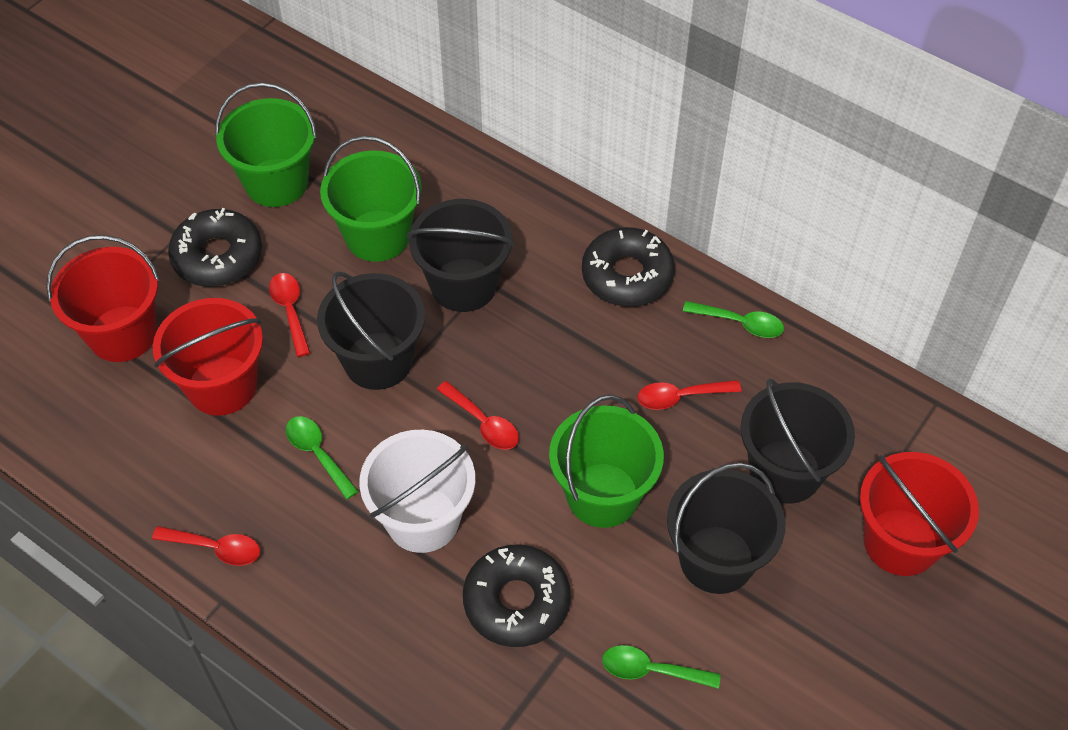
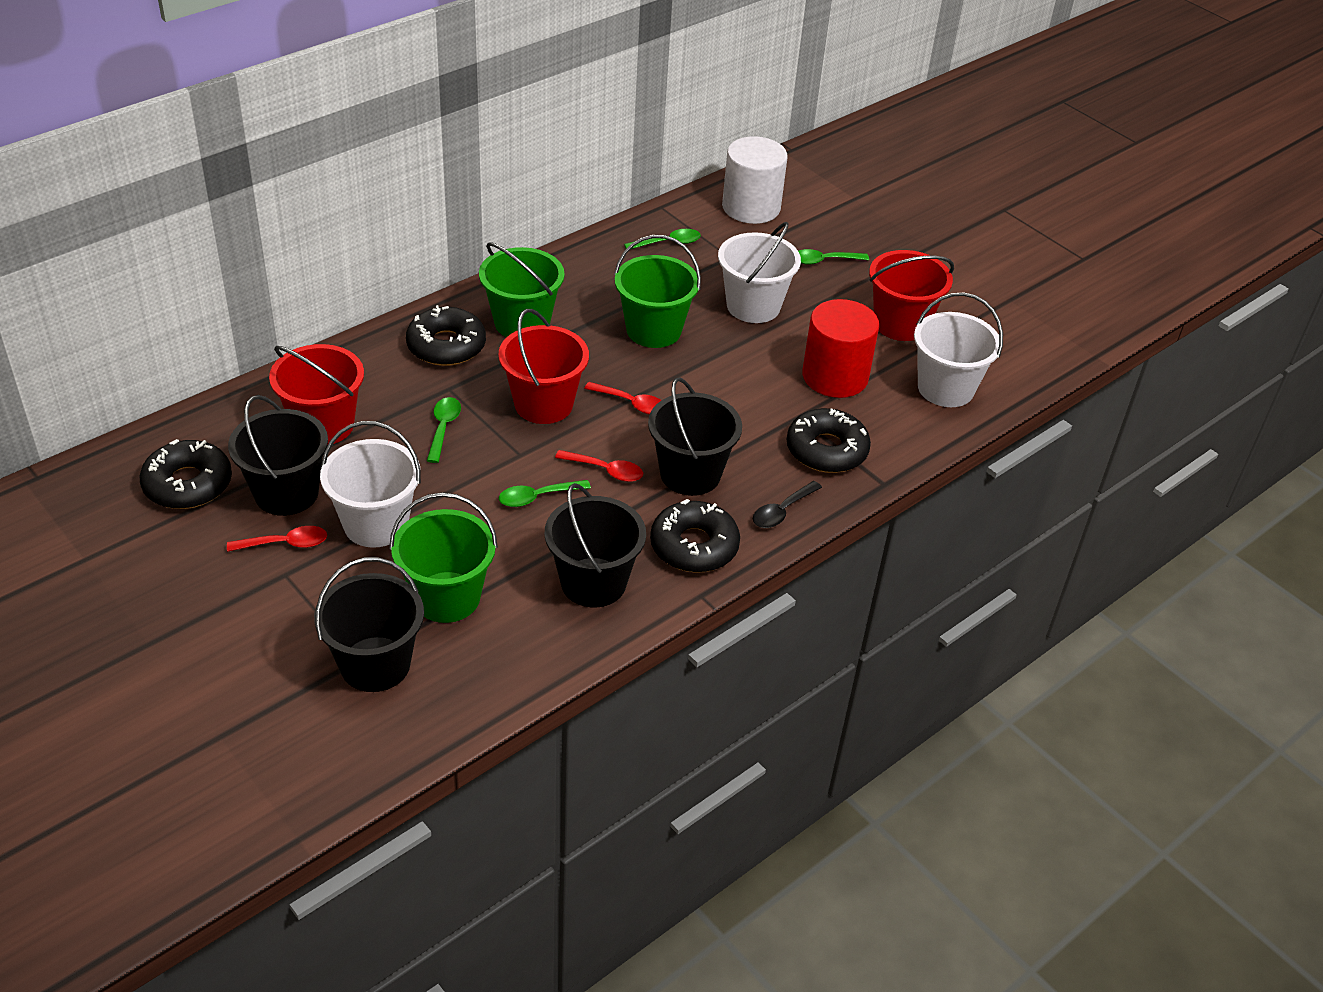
black donut: [168,208,262,287] [463,544,571,647] [582,227,675,307] = 3 -> [140,439,232,509] [406,305,486,366] [650,499,740,573] [787,408,871,473] = 4
black spoon: none = 0 -> [753,481,822,528] = 1
green spoon: [286,416,359,499] [602,645,721,689] [683,301,784,338] = 3 -> [427,397,461,463] [499,480,591,507] [624,229,701,249] [798,249,869,265] = 4
red cylinder: none = 0 -> [802,299,879,398] = 1
red spoon: [152,526,260,566] [269,273,310,357] [437,381,519,450] [638,380,741,410] = 4 -> [227,526,327,552] [555,450,643,482] [584,382,661,415] = 3
white bucket: [359,430,475,553] = 1 -> [320,421,421,548] [718,222,801,323] [914,292,1003,407] = 3
white cylinder: none = 0 -> [722,136,788,224] = 1

